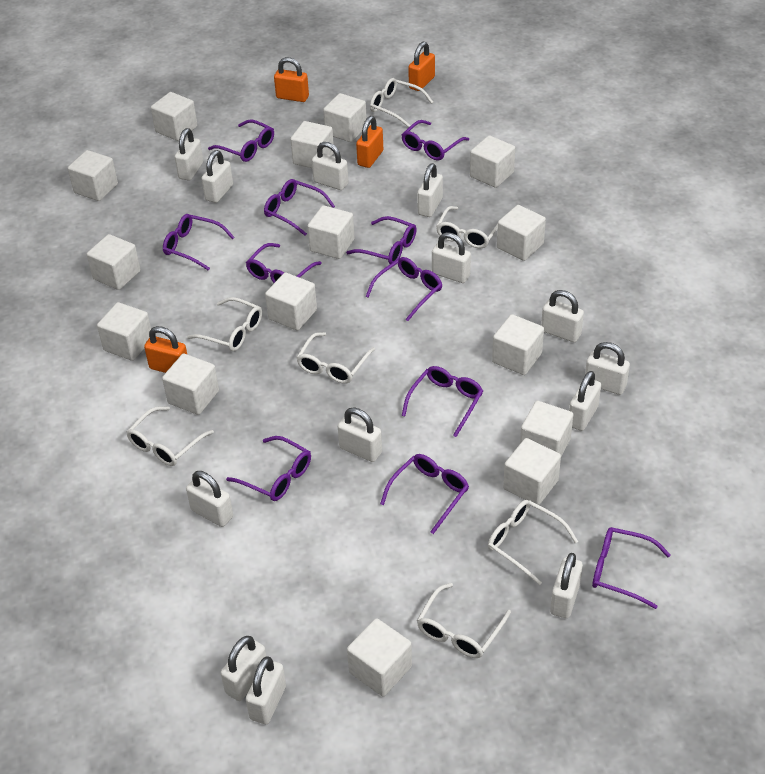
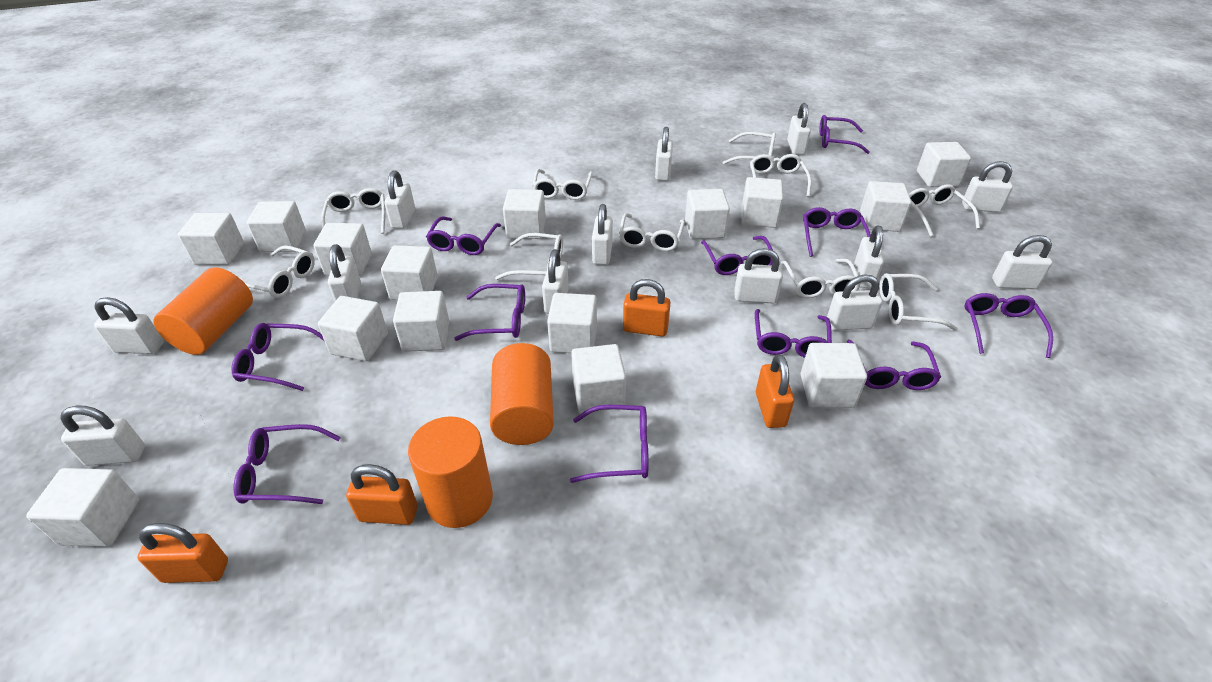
orange cylinder: none = 0 -> [153,267,253,355] [408,416,493,528] [490,343,554,445] = 3
white glasses: [127,406,214,466] [187,297,262,351] [296,332,375,384] [370,78,433,127] [417,583,511,658] [436,206,498,249] [488,500,578,585] = 7 -> [245,245,315,298] [321,188,385,234] [495,233,563,280] [532,169,593,200] [619,213,685,251] [722,132,776,165] [750,154,811,197] [781,259,862,298] [879,273,958,331] [909,184,980,236] = 10

